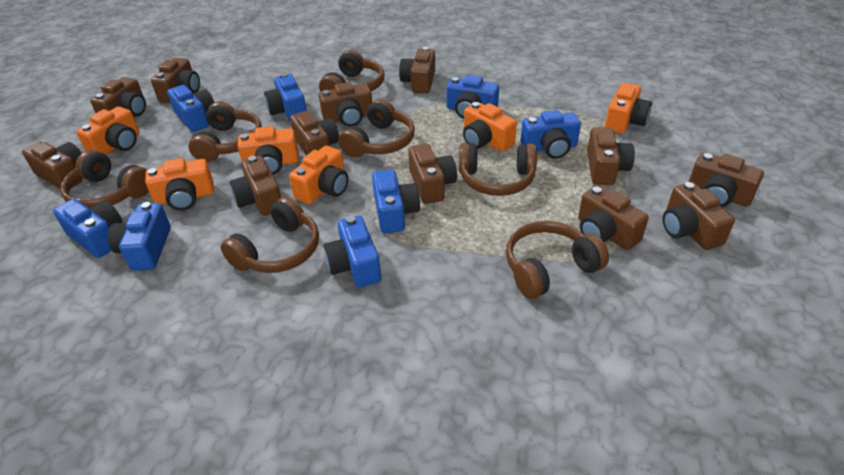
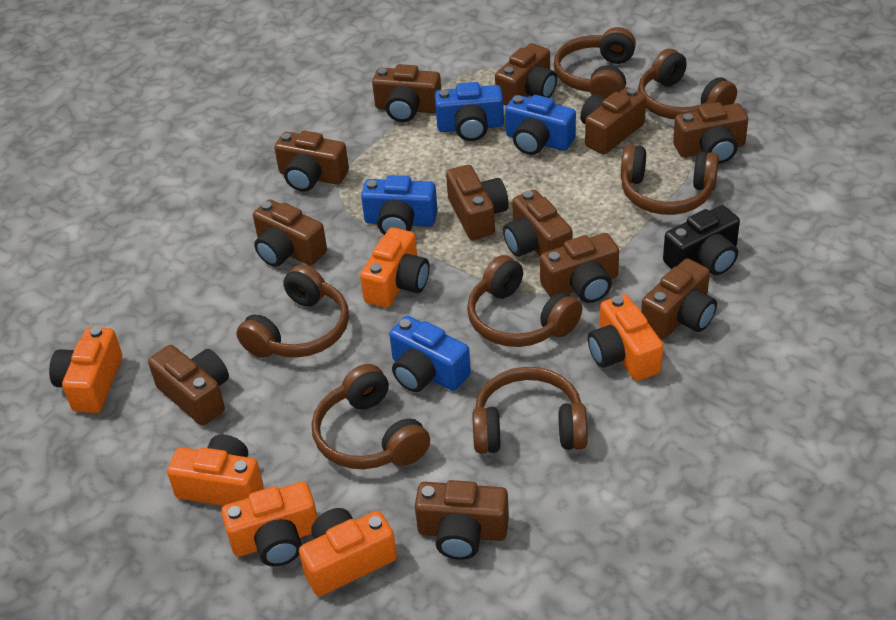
black camera: none = 0 -> [663,205,740,275] = 1
blue camera: [53,199,123,258] [108,202,171,271] [167,85,214,132] [264,73,307,121] [324,216,381,287] [372,169,420,233] [447,75,499,119] [521,110,581,159] = 8 -> [361,175,438,235] [389,316,471,392] [435,82,504,141] [505,95,576,155] = 4

